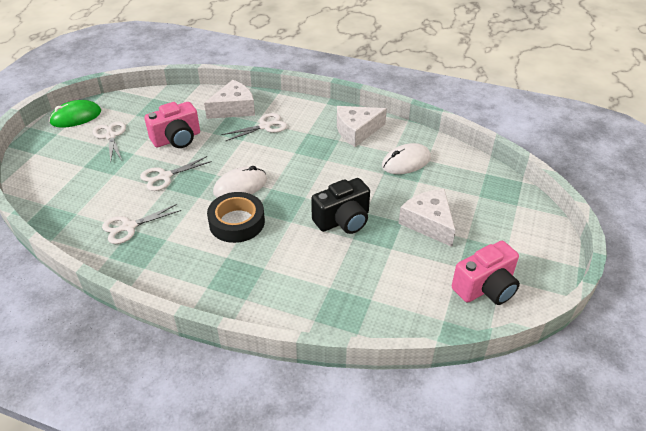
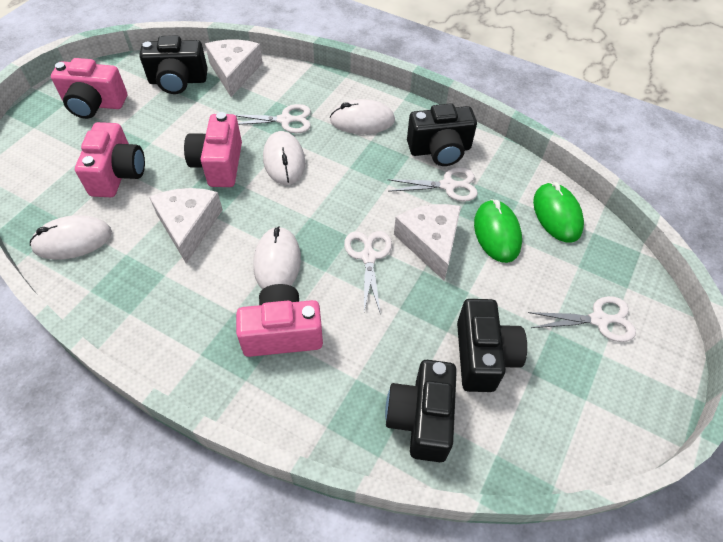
black camera: [311,178,370,234] = 1 -> [140,35,208,94] [385,360,457,462] [407,103,477,166] [457,299,527,392] = 4
black tape: [207,192,265,243] = 1 -> none = 0
green mouse: [49,100,101,128] = 1 -> [474,199,522,263] [533,182,584,243] = 2
pink camera: [144,102,200,148] [452,241,520,305] = 2 -> [51,58,127,119] [75,122,145,197] [184,112,242,187] [236,284,323,357] = 4
white mouse: [213,166,267,198] [382,143,431,174] = 2 -> [30,215,112,260] [253,226,301,290] [263,131,305,185] [330,99,395,134] = 4

